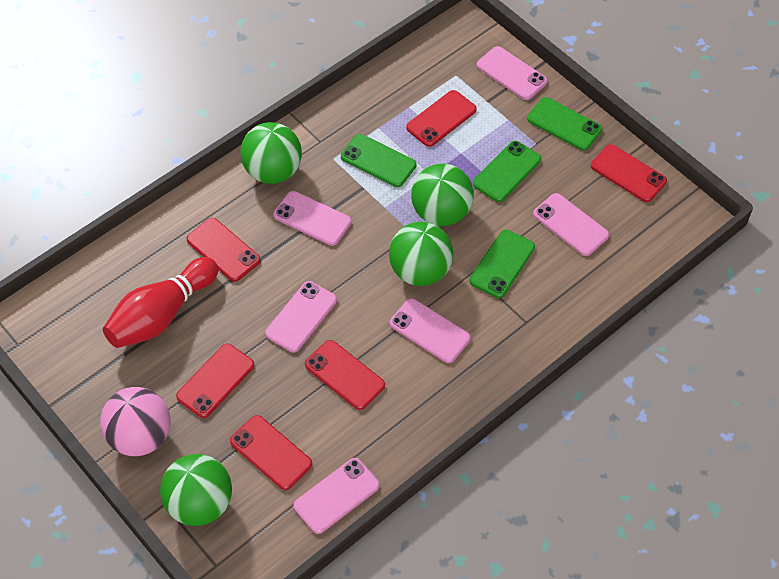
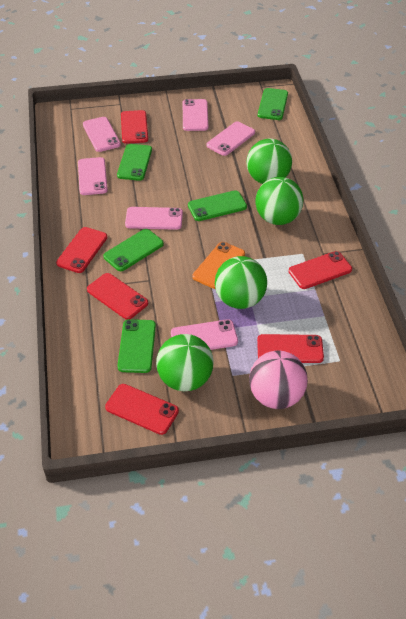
green phone: [341,134,416,187] [469,230,535,298] [473,141,541,202] [527,97,602,150] = 4 -> [103,229,164,271] [117,144,152,181] [117,319,156,373] [188,190,247,221] [258,88,288,120] = 5
orange phone: none = 0 -> [192,242,245,289] = 1
red bowling pin: [103,257,218,348] = 1 -> none = 0

